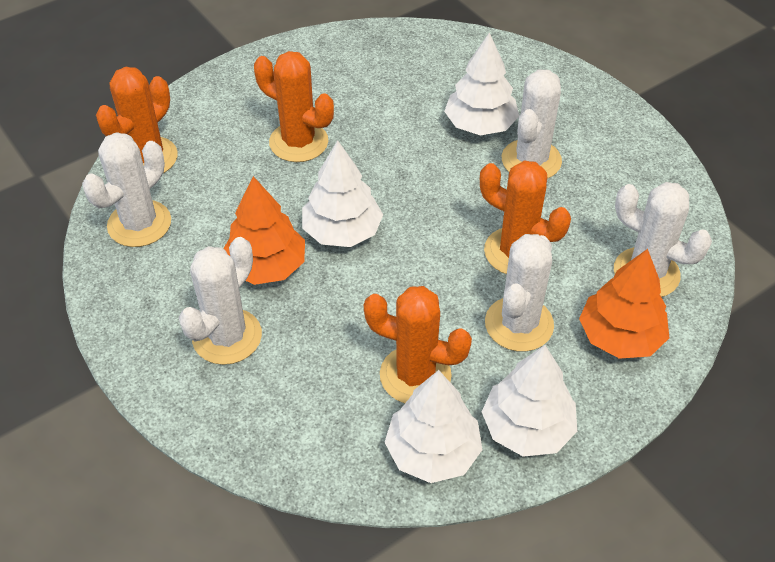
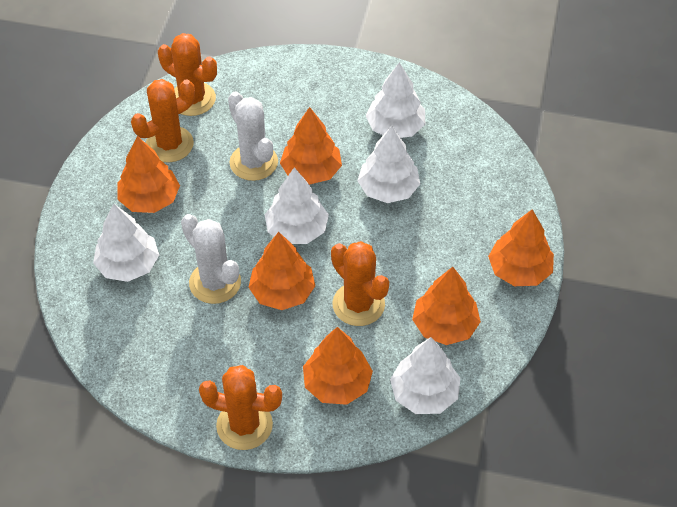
orange tree: [223,176,305,285] [579,249,669,359] = 2 -> [117,136,180,213] [248,232,315,310] [280,107,342,185] [303,327,373,405] [412,267,481,345] [488,209,554,286] = 6
white cactus: [82,132,171,247] [179,237,262,365] [485,234,554,352] [502,69,562,179] [614,182,712,297] = 5 -> [181,214,241,304] [228,92,278,181] = 2
white tree: [302,140,383,247] [384,370,483,483] [444,32,519,136] [482,345,577,457] = 4 -> [93,204,159,282] [265,168,329,244] [357,126,420,203] [366,62,425,138] [390,337,460,414] = 5

